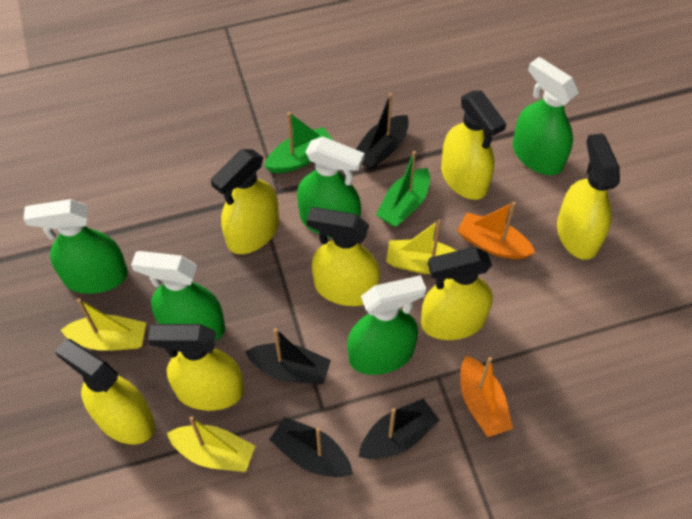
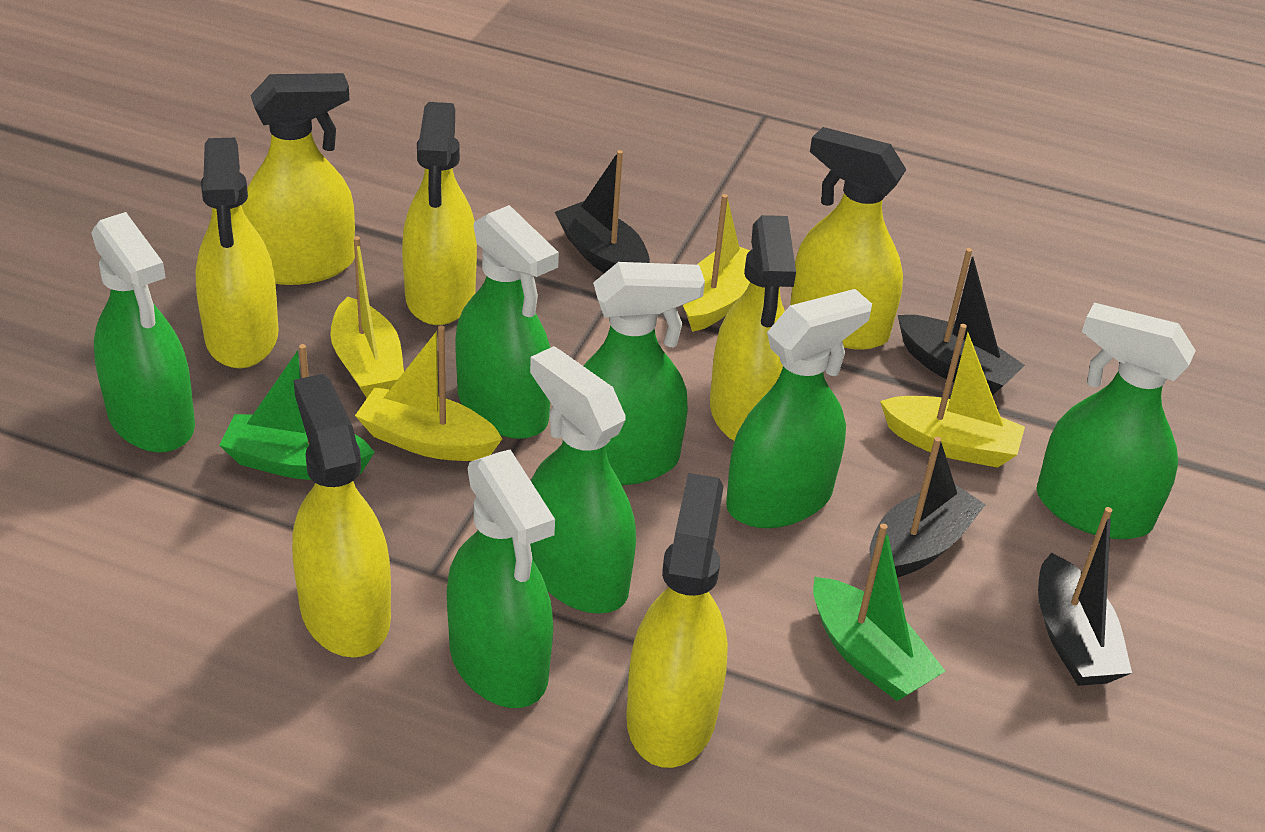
green spray bottle: [24,199,128,294] [131,251,225,341] [297,136,365,238] [347,275,426,375] [513,57,579,175] = 5 -> [92,212,195,453] [447,449,555,708] [455,205,559,439] [530,346,636,613] [562,262,705,485] [726,289,872,528] [1036,303,1196,539] = 7
orange boat: [457,202,536,259] [460,355,513,437] = 2 -> none = 0
yellow boat: [61,298,146,351] [167,416,255,472] [386,220,457,274] = 3 -> [330,236,404,398] [355,325,502,461] [683,194,750,332] [880,324,1025,468] = 4

